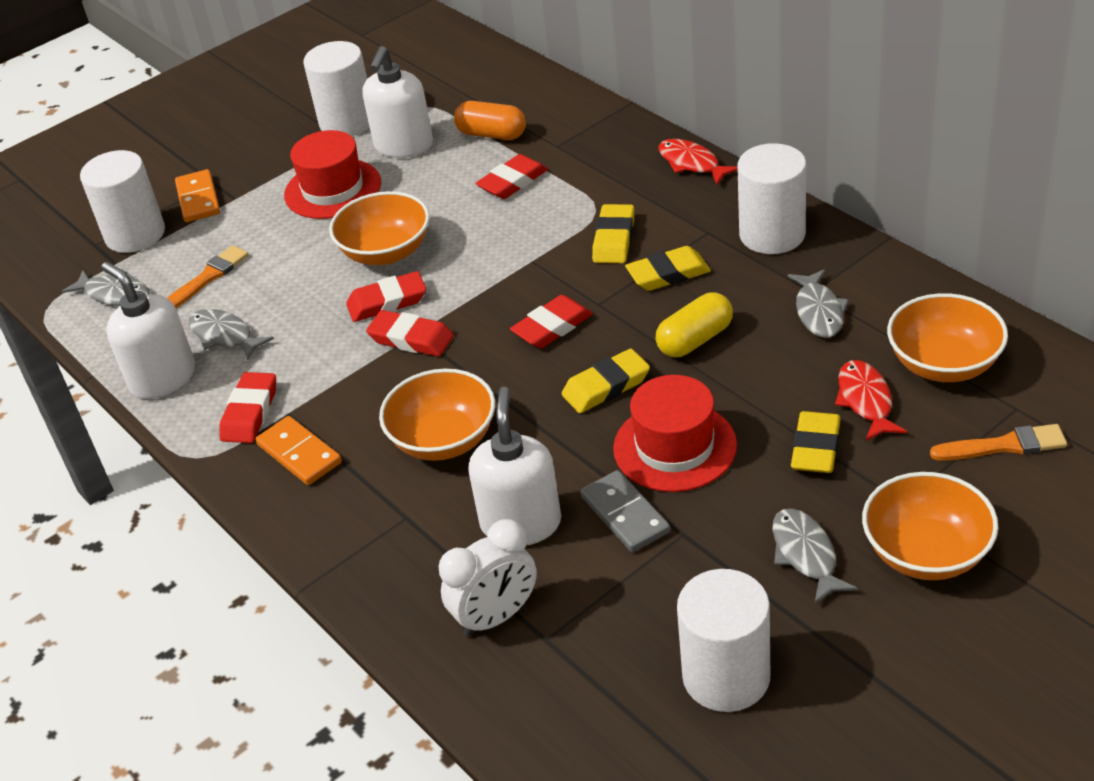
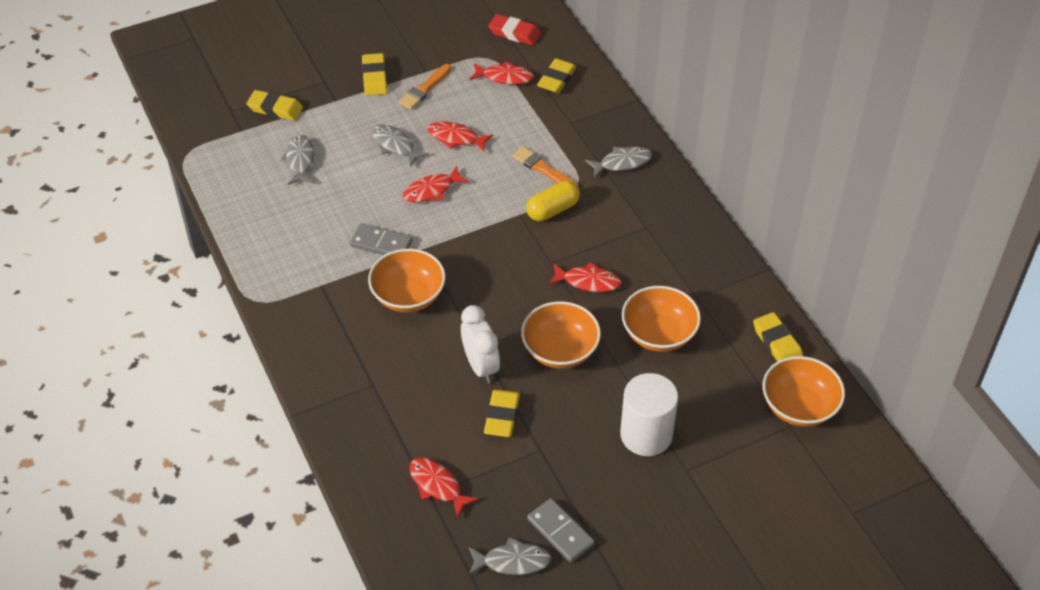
grey domino: [580,470,670,552] = 1 -> [350,223,413,255] [527,498,595,562] = 2
orange capsule: [454,101,526,140] = 1 -> none = 0
orange domino: [175,169,220,222] [256,416,342,485] = 2 -> none = 0
red eraser: [219,372,276,443] [346,271,426,322] [366,310,454,356] [476,154,548,199] [510,295,593,348] = 5 -> [488,14,541,45] = 1
red fish: [658,139,738,185] [835,360,907,441] = 2 -> [403,166,469,202] [409,458,479,518] [427,121,493,151] [470,61,534,85] [549,262,622,292] = 5
red hat: [284,130,381,219] [613,375,737,492] = 2 -> none = 0
white cylinder: [80,150,165,253] [304,41,370,136] [677,569,770,712] [738,143,806,254] = 4 -> [620,373,678,456] = 1
white soap dispenser: [101,262,195,399] [362,46,433,158] [468,387,561,545] = 3 -> none = 0
yellow eraser: [562,349,650,413] [592,204,635,263] [625,246,711,291] [791,411,841,473] = 4 -> [246,90,303,121] [362,53,387,96] [484,389,520,437] [537,58,577,93] [753,312,803,361] = 5

